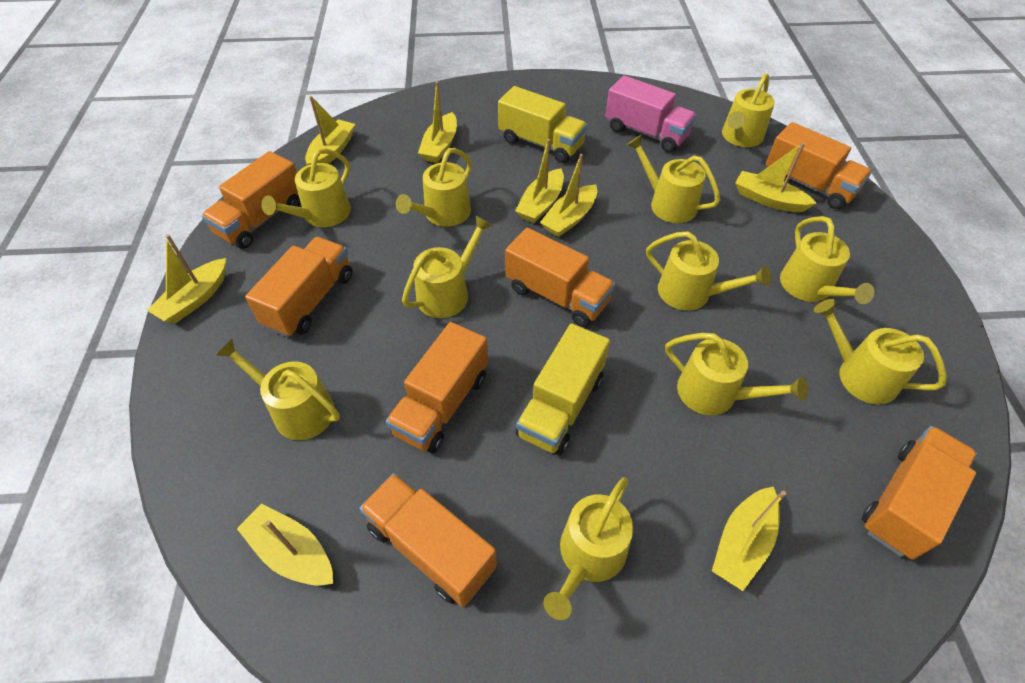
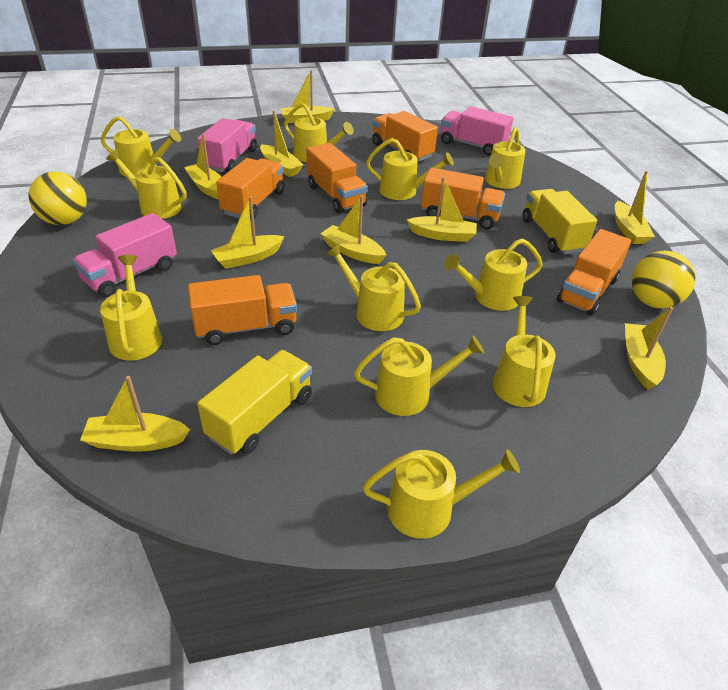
orange truck: [201,151,300,249] [245,237,352,337] [359,473,497,607] [386,322,488,453] [505,228,615,327] [766,122,872,209] [862,426,977,560] = 7 -> [188,275,297,345] [216,158,285,219] [306,143,368,213] [372,111,438,161] [421,167,505,229] [557,229,631,315] = 6
pink truck: [605,75,697,152] = 1 -> [72,213,177,297] [197,118,257,172] [441,106,513,156] = 3
yellow ball: none = 0 -> [28,172,87,225] [632,251,696,308] = 2
yellow boat: [147,234,226,323] [237,504,333,586] [305,96,355,165] [418,81,457,163] [515,139,564,223] [540,154,597,237] [712,486,786,591] [735,142,817,212] = 8 -> [80,376,190,452] [184,134,221,199] [211,196,285,269] [260,110,304,177] [281,70,335,123] [320,195,386,264] [407,177,477,242] [615,171,655,244] [625,307,673,390] = 9

